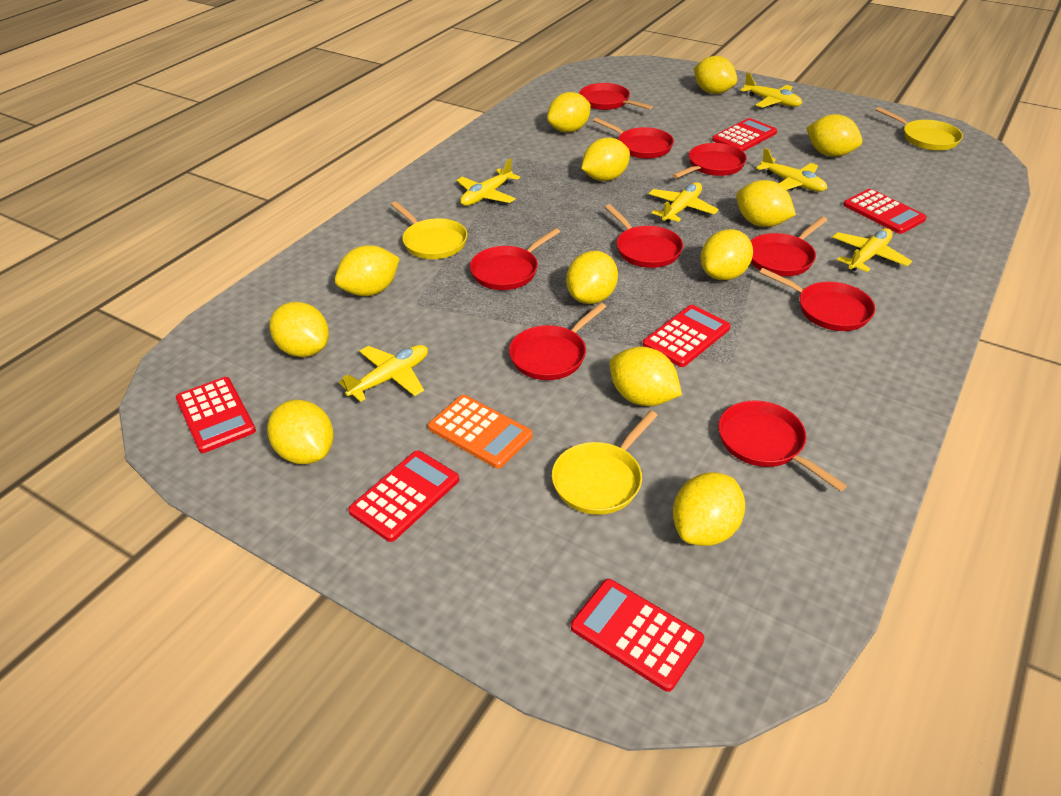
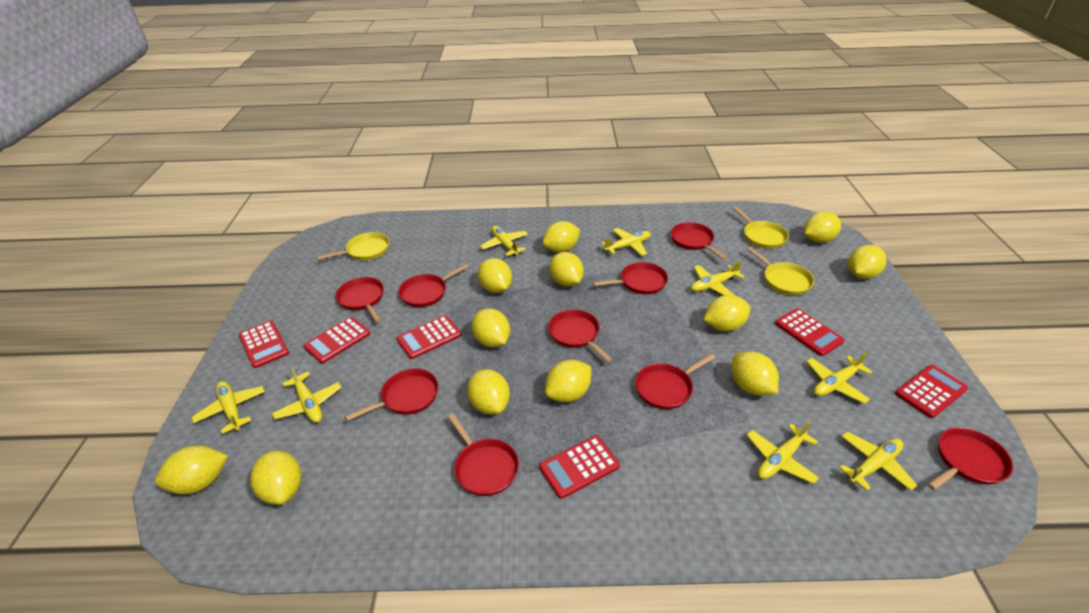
orange calculator: [428,395,533,468] = 1 -> none = 0
yellow plane: [339,345,428,402] [456,158,520,206] [649,182,719,222] [740,73,802,108] [756,148,827,192] [832,228,912,272] = 6 -> [192,381,265,434] [272,366,342,423] [480,226,528,256] [601,228,651,256] [691,261,745,295] [747,421,819,484] [806,353,872,404] [839,432,917,491] = 8

